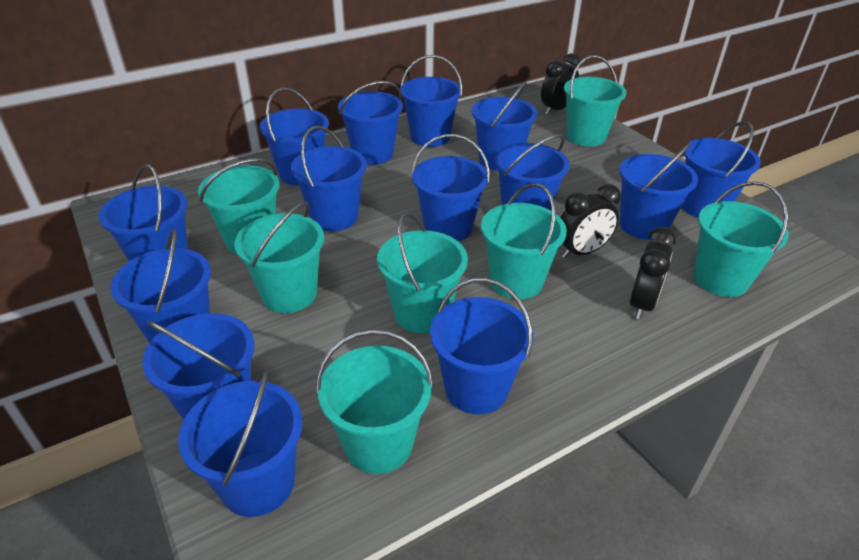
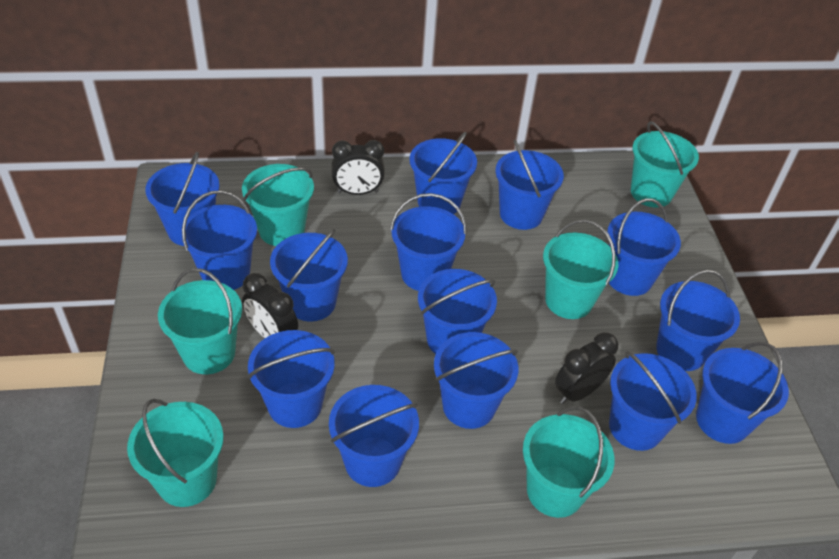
turquoise bucket: [198,158,280,254] [235,202,324,313] [316,329,433,474] [377,212,468,333] [481,183,567,299] [564,55,627,146] [694,181,789,297] = 7 -> [127,399,224,507] [158,268,242,374] [242,164,314,246] [523,406,614,518] [543,220,619,319] [631,121,699,208] = 6

